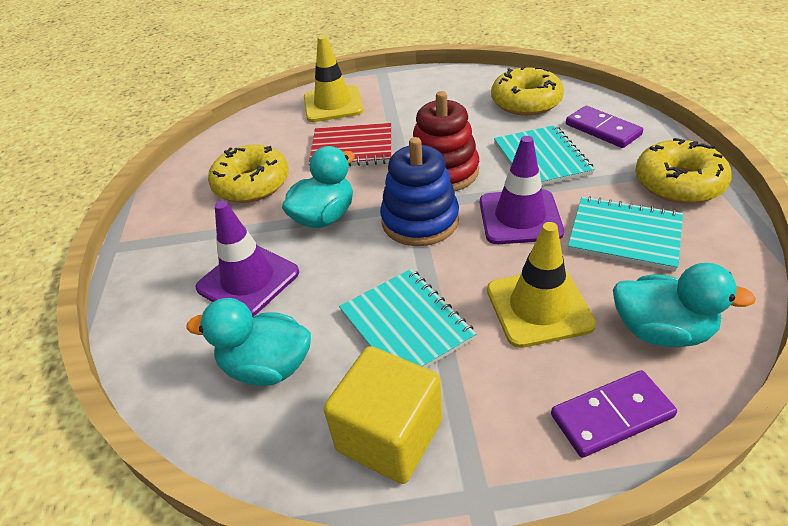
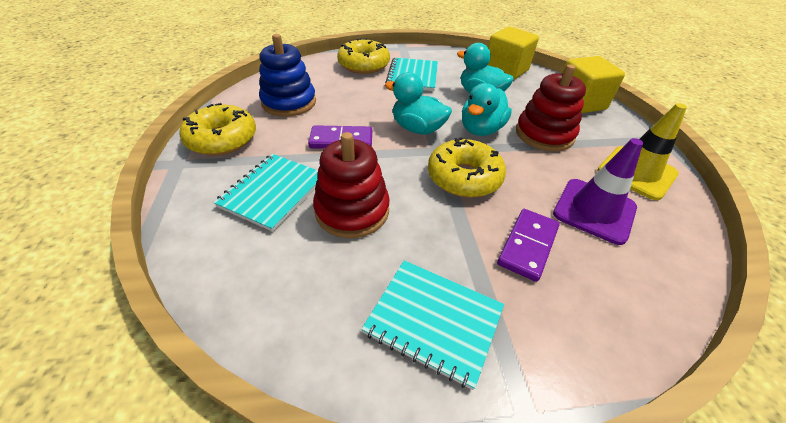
purple traffic cone: [195,201,299,317] [480,136,564,244] = 2 -> [553,138,643,245] = 1
red notebook: [309,123,391,166] = 1 -> none = 0
red stacking toy: [413,91,479,192] = 1 -> [313,132,390,238] [516,64,586,151] = 2
yellow cube: [324,346,442,484] = 1 -> [488,27,539,79] [562,56,625,113] = 2
yellow traffic cone: [304,35,364,122] [487,222,596,348] = 2 -> [597,103,687,200] = 1

